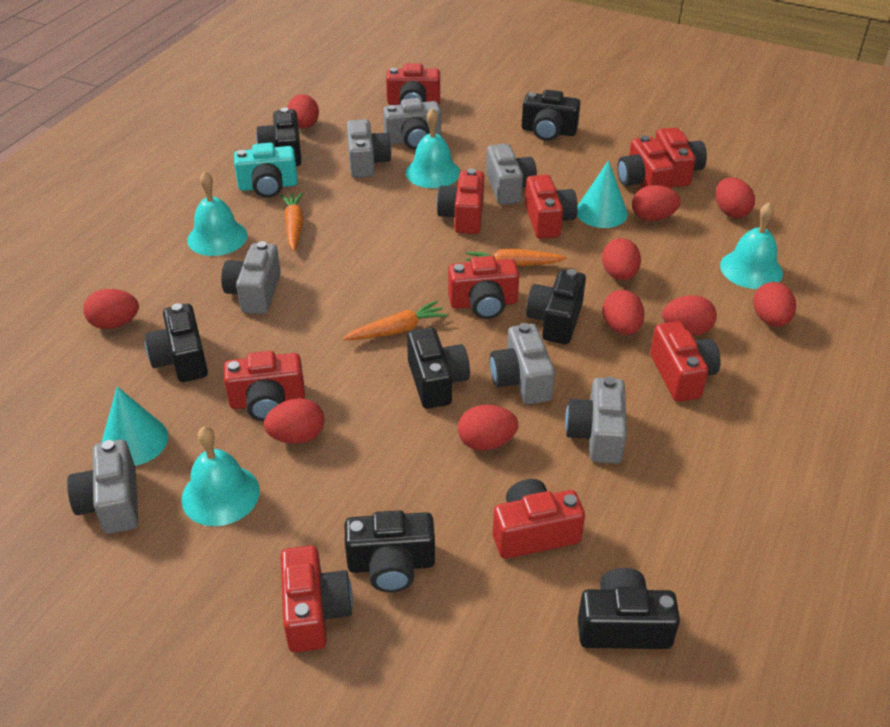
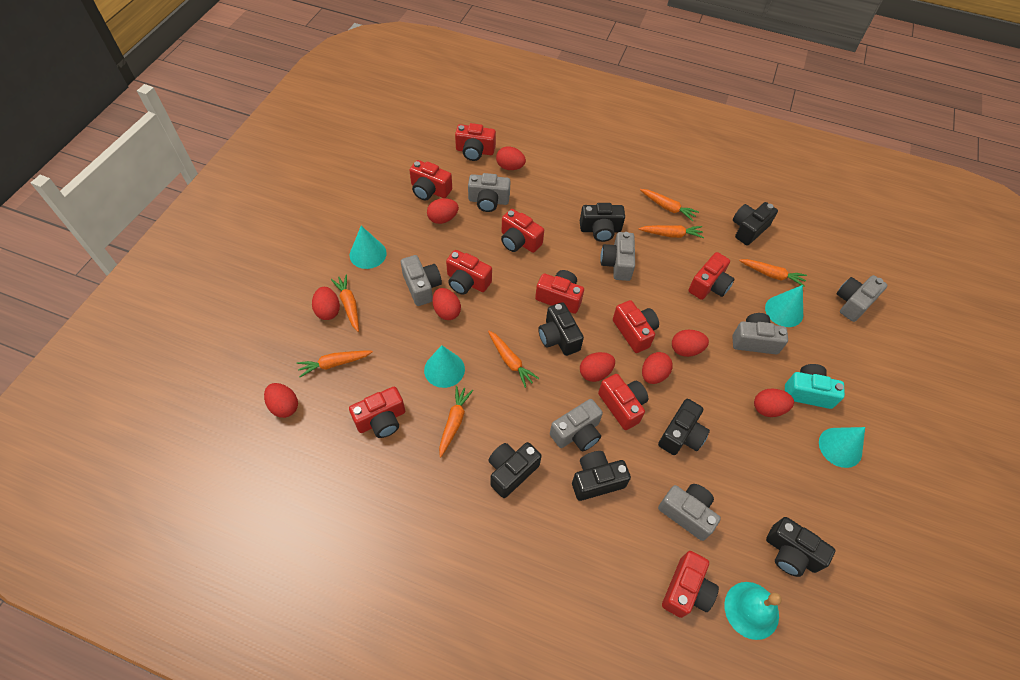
orange carrot: [281,192,303,251] [343,301,448,340] [466,249,567,266] = 3 -> [297,351,373,377] [331,274,359,332] [439,386,473,457] [488,331,539,388] [639,225,704,238] [640,189,699,222] [739,259,807,287] = 7
red egg: [83,289,139,329] [264,398,324,444] [287,94,319,129] [458,405,518,451] [602,238,641,280] [603,290,645,335] [632,185,681,221] [662,295,717,336] [716,177,755,218] [753,282,796,327] = 10 -> [264,383,298,418] [312,287,340,320] [427,198,459,224] [432,288,461,320] [496,147,526,170] [580,352,615,382] [642,352,673,384] [672,330,709,357] [754,388,794,417] = 9
turquoise bell: [181,426,260,526] [187,171,247,256] [406,108,460,188] [720,202,783,289] = 4 -> [724,582,782,640] = 1
turquoise cone: [101,387,168,466] [577,160,628,228] = 2 -> [350,226,387,269] [424,345,465,388] [765,285,803,327] [819,427,865,468] = 4

